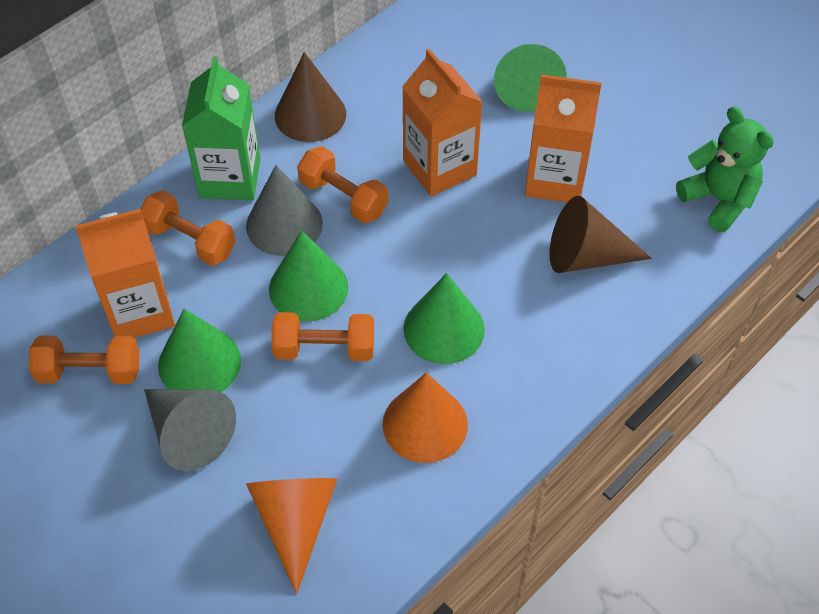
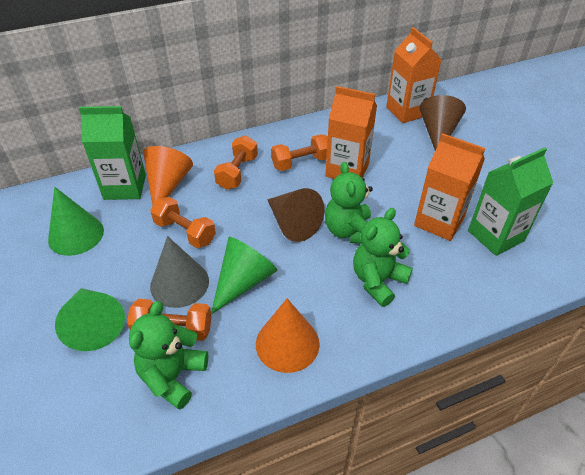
green carton: [182,56,260,200] = 1 -> [79,106,146,200] [468,148,553,256] = 2
green cone: [158,309,241,392] [269,230,348,322] [404,273,485,364] [494,44,567,112] = 4 -> [48,187,104,256] [55,288,125,351] [211,237,278,314] = 3
green teddy bear: [676,106,774,232] = 1 -> [129,301,208,410] [325,162,373,244] [353,208,413,307] = 3
grey cone: [144,389,236,471] [246,165,323,256] = 2 -> [150,236,209,308] = 1

